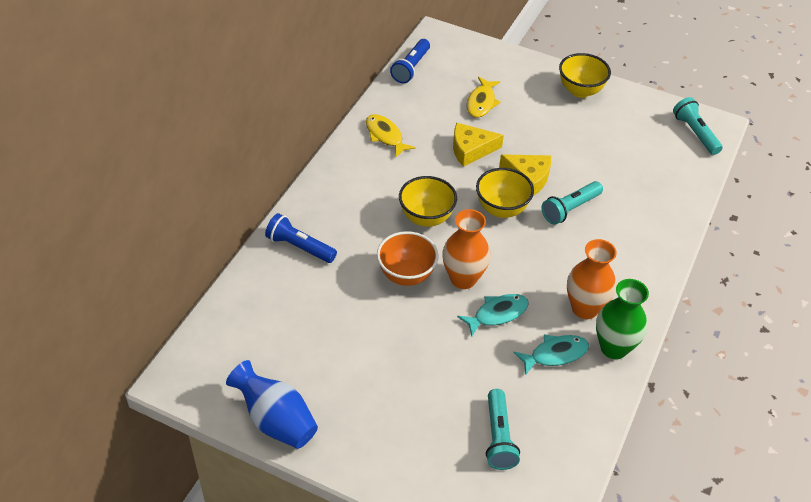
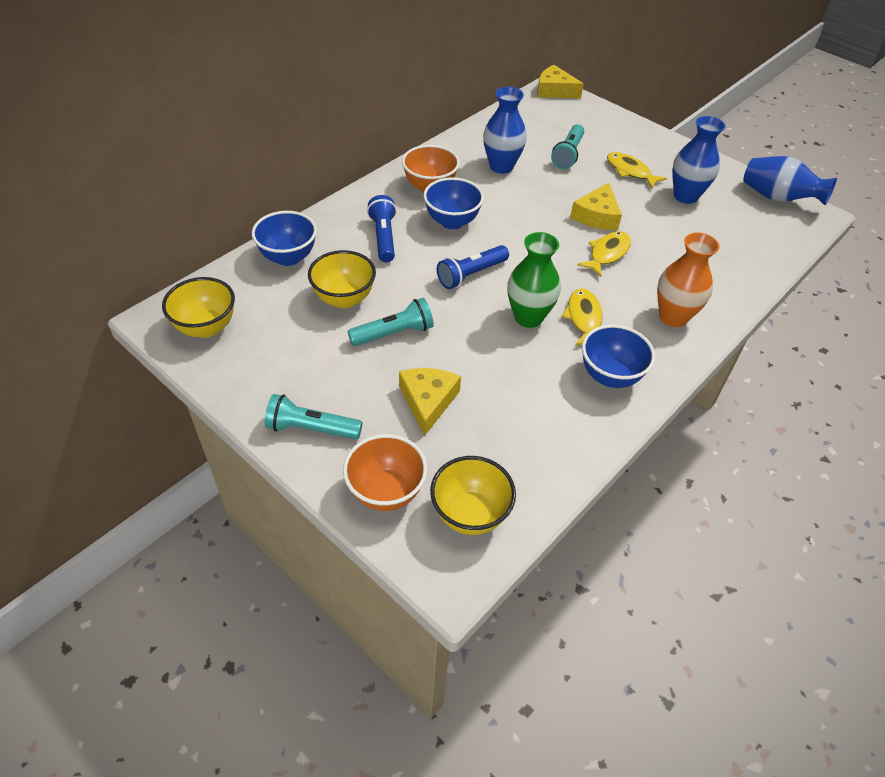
blue bowl: none = 0 -> [252,211,317,266] [423,177,484,229] [582,325,655,388] = 3
blue vase: [226,360,318,449] = 1 -> [483,87,527,174] [672,116,726,204] [743,156,837,205] = 3
orange bowl: [377,231,439,286] = 1 -> [343,434,427,511] [402,145,460,193] = 2
orange vase: [442,209,491,289] [567,239,617,319] = 2 -> [657,233,720,327] = 1
turquoise fish: [457,294,529,336] [513,335,589,375] = 2 -> none = 0
yellow cheese: [453,123,504,167] [499,154,551,196] = 2 -> [399,368,461,436] [537,65,584,98] [570,183,622,230] = 3
yellow fish: [366,114,416,158] [467,77,500,118] = 2 -> [562,288,602,346] [577,231,631,277] [607,152,667,188] = 3

